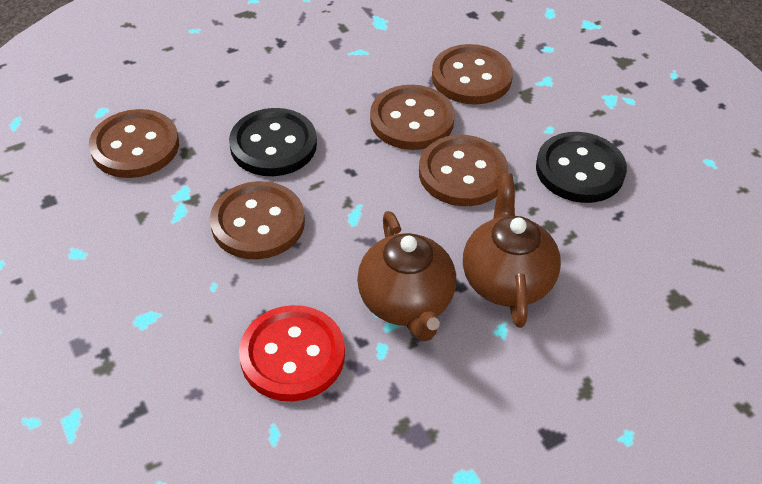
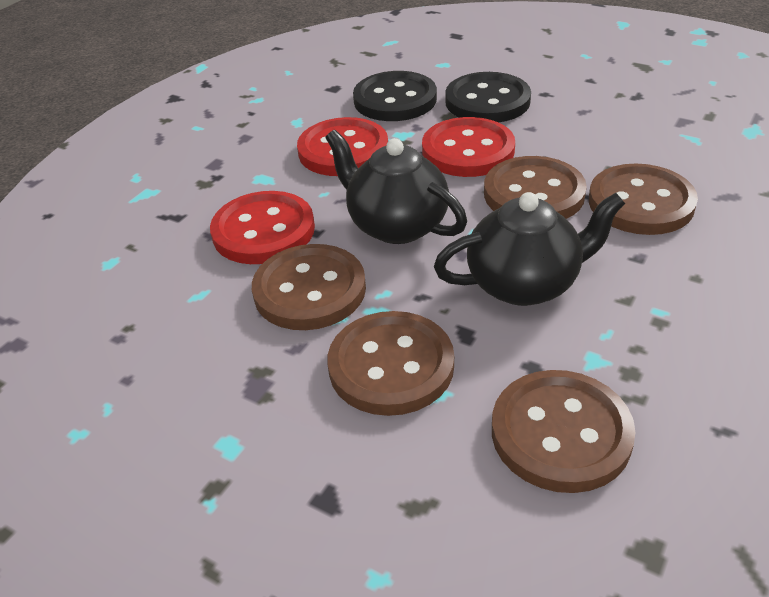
black teapot: none = 0 -> [325,130,467,244] [434,192,625,306] = 2
brown teapot: [357,211,456,341] [463,173,561,328] = 2 -> none = 0
red button: [239,305,345,402] = 1 -> [210,191,315,264] [297,117,388,176] [422,117,515,177] = 3

